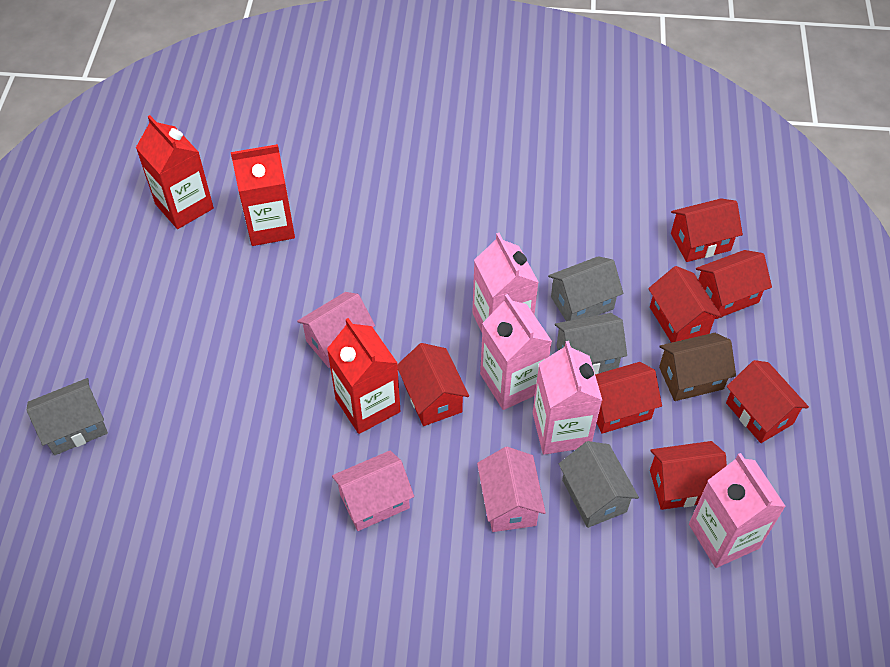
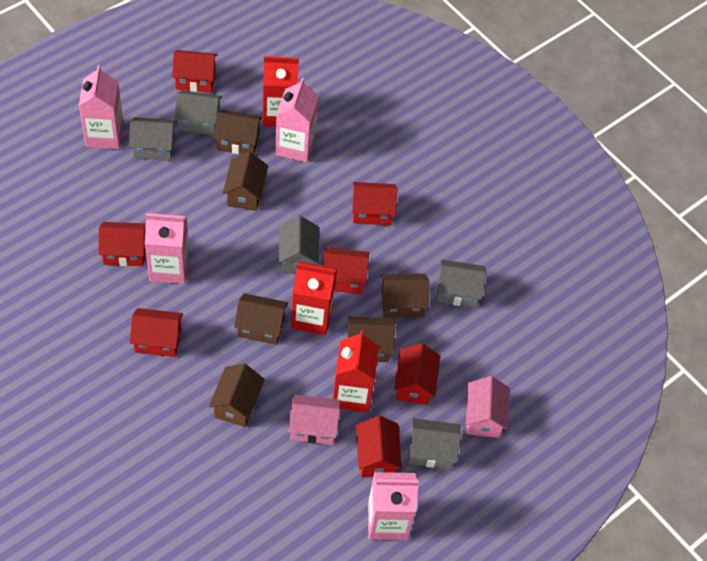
brown house: [659,333,736,401] = 1 -> [209,364,265,427] [214,110,262,154] [223,152,268,211] [234,293,288,345] [348,316,395,362] [381,274,429,318] = 6
grey house: [27,378,108,455] [548,256,623,321] [555,313,627,374] [559,441,639,528] = 4 -> [129,117,176,161] [174,90,222,135] [279,216,319,274] [409,418,461,469] [437,259,486,308] = 5
pink house: [297,292,375,368] [332,450,414,531] [477,447,546,532] = 3 -> [288,394,341,445] [466,376,509,438] = 2

